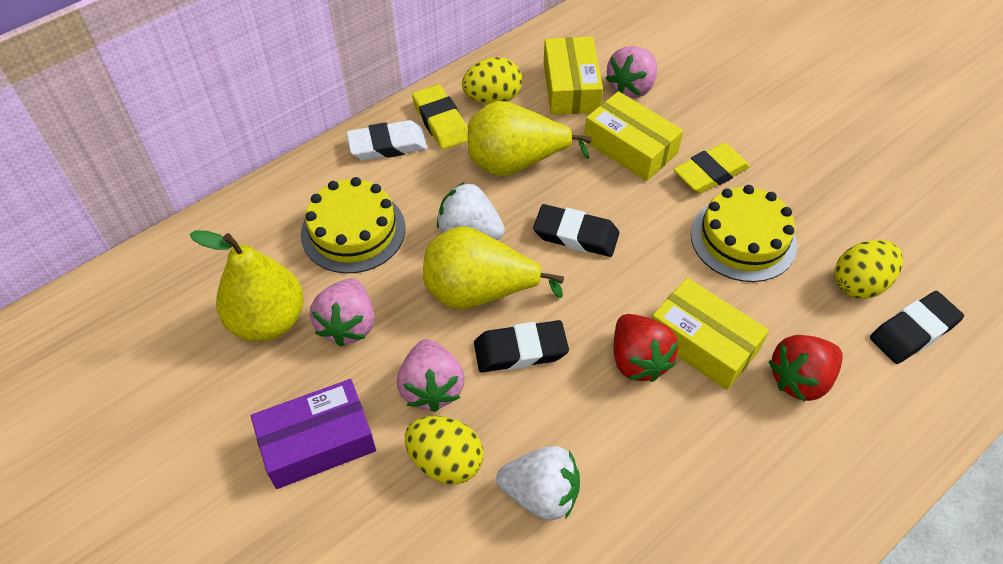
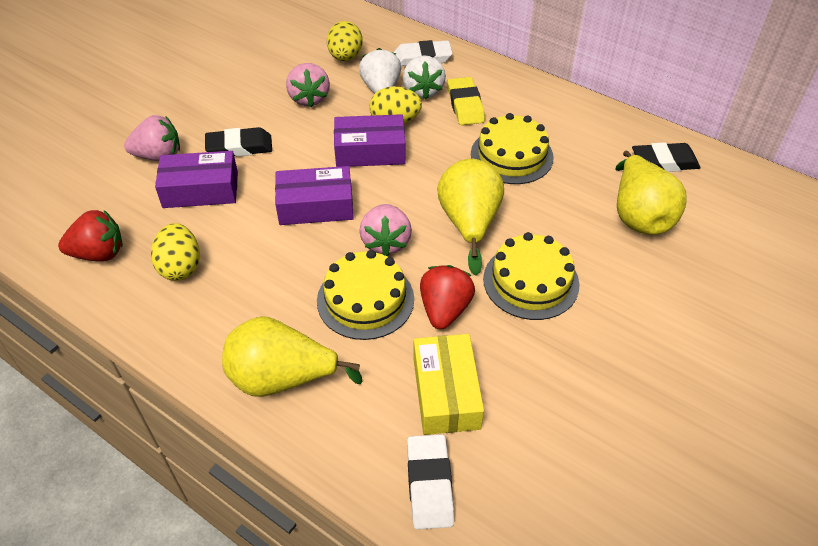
black eraser: [474,320,569,372] [533,204,619,257] [870,291,964,364] = 3 -> [205,127,272,157] [632,142,700,172] = 2
purple box: [251,379,376,489] = 1 -> [155,151,238,208] [275,166,354,225] [334,114,406,167] = 3
white eraser: [346,120,427,161] = 1 -> [394,40,452,66] [407,434,454,530] = 2
yellow box: [544,37,603,115] [584,91,683,181] [652,278,769,390] = 3 -> [413,334,484,435] = 1
yellow cake: [301,177,406,273] [691,185,797,282] = 2 -> [317,250,414,340] [471,113,554,184] [483,232,580,320] = 3
yellow eraser: [412,85,468,150] [673,143,750,194] = 2 -> [447,77,485,125] = 1

